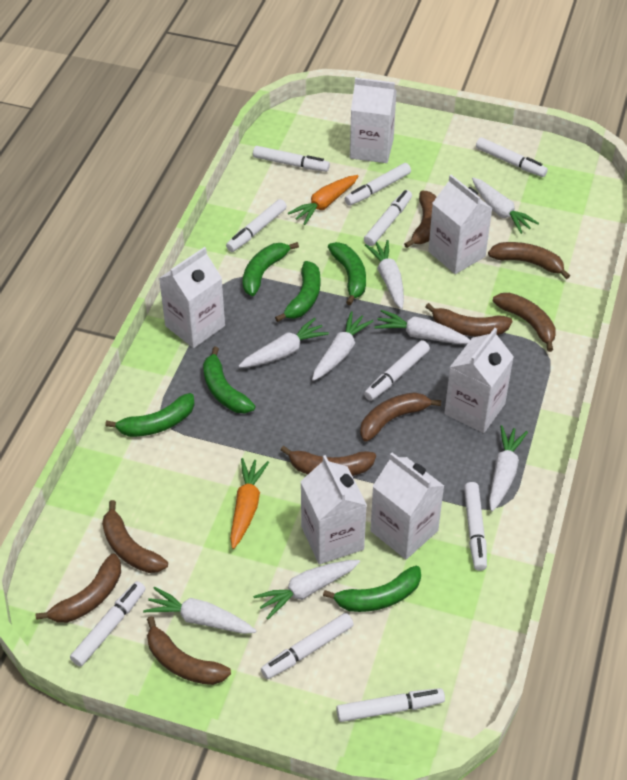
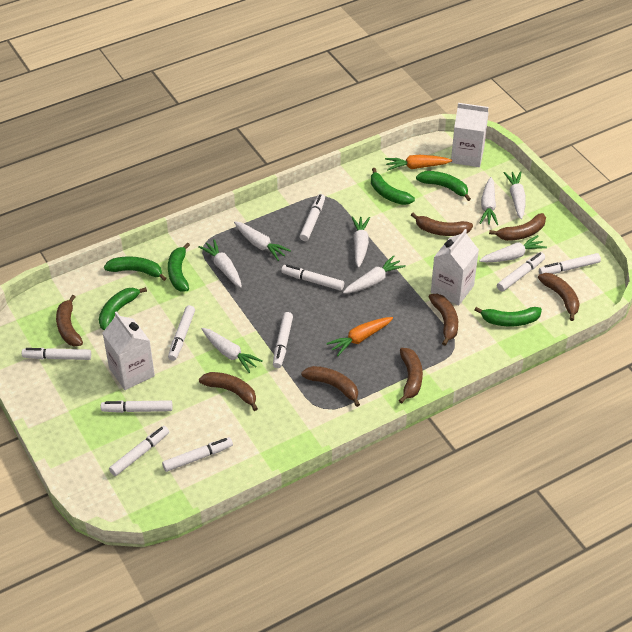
brown banana: [35,554,121,623] [102,500,168,573] [147,616,231,685] [281,446,376,476] [360,392,441,442] [404,191,436,248] [425,303,512,337] [488,242,570,279] [493,293,556,352] = 9 -> [56,295,83,346] [199,372,258,411] [301,366,360,407] [399,348,423,404] [411,213,473,236] [429,294,458,346] [489,213,546,241] [538,273,580,321] = 8
white carton: [159,247,225,348] [300,455,367,564] [350,78,397,163] [370,453,444,559] [428,175,493,274] [444,328,514,433] = 6 -> [103,311,155,390] [431,229,479,305] [451,103,489,167] = 3

